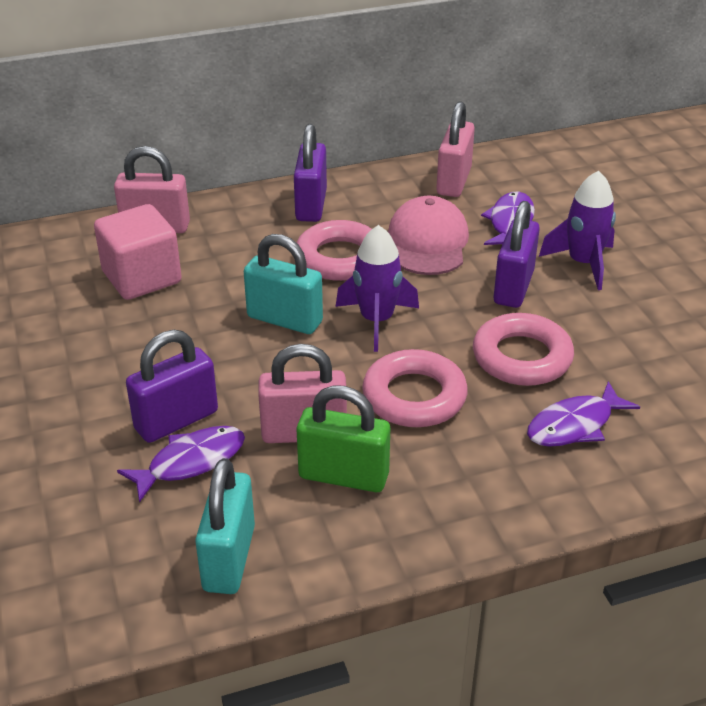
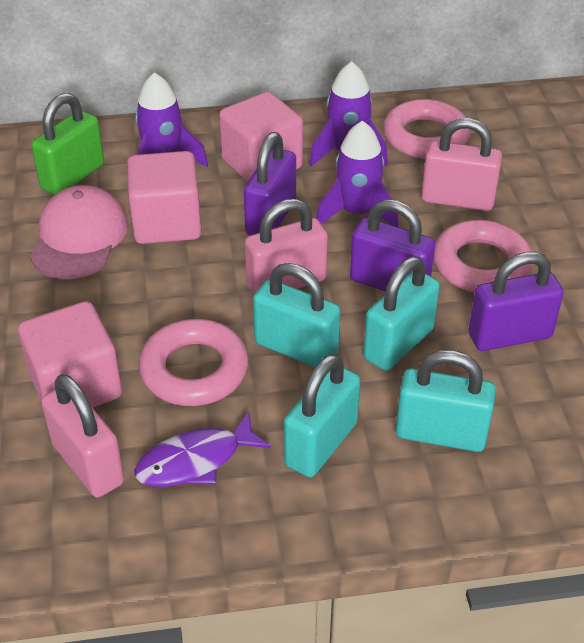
pink cube: [94,204,182,300] = 1 -> [18,301,122,408] [127,151,202,244] [219,92,303,182] = 3
purple fish: [117,426,245,503] [481,192,535,245] [527,381,640,447] = 3 -> [134,412,271,487] = 1
purple rocket: [336,225,419,352] [539,170,616,290] = 2 -> [135,72,208,167] [309,61,388,167] [316,121,399,227] = 3
turquoise padlock: [195,458,255,594] [244,234,323,334] = 2 -> [253,263,340,367] [284,354,360,478] [363,257,440,371] [396,350,496,452] = 4

